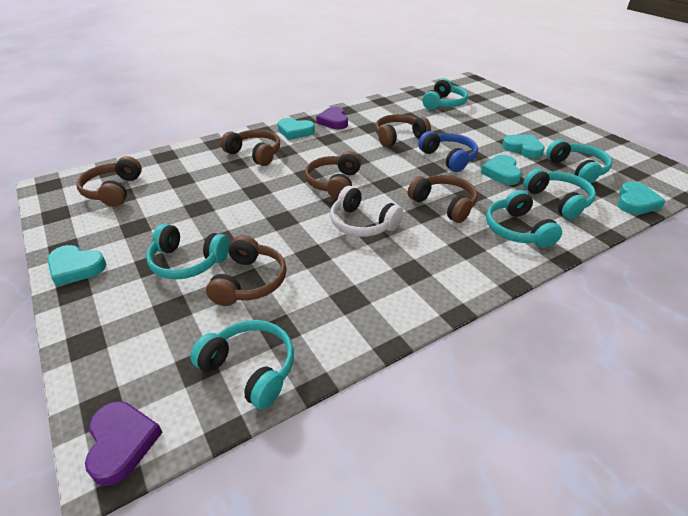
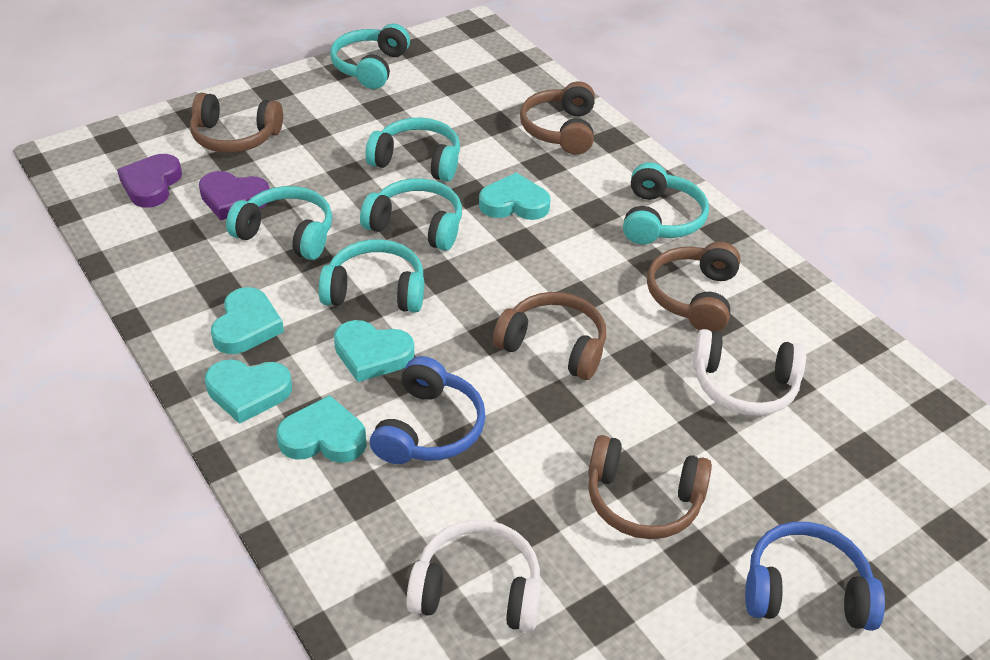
blue headphones: [418,131,478,172] = 1 -> [370,356,486,464] [745,522,885,631] = 2
brown headphones: [77,156,142,207] [206,235,286,306] [221,130,280,166] [305,151,361,199] [375,114,431,147] [408,175,478,223] = 6 -> [190,93,283,153] [493,292,606,380] [520,81,595,155] [588,435,712,539] [647,242,741,332] = 5
white headphones: [330,186,403,237] = 1 -> [406,520,541,632] [693,329,806,416] = 2

